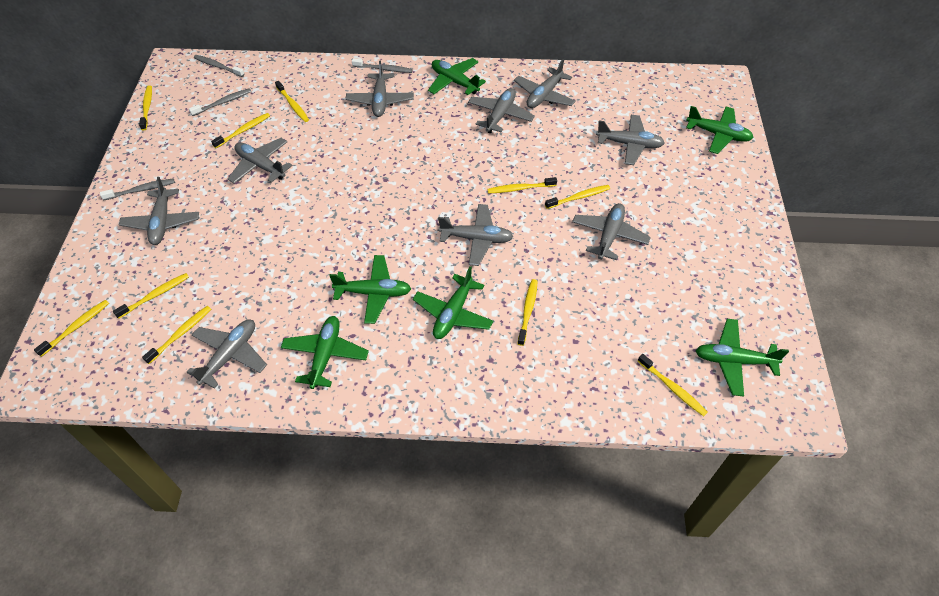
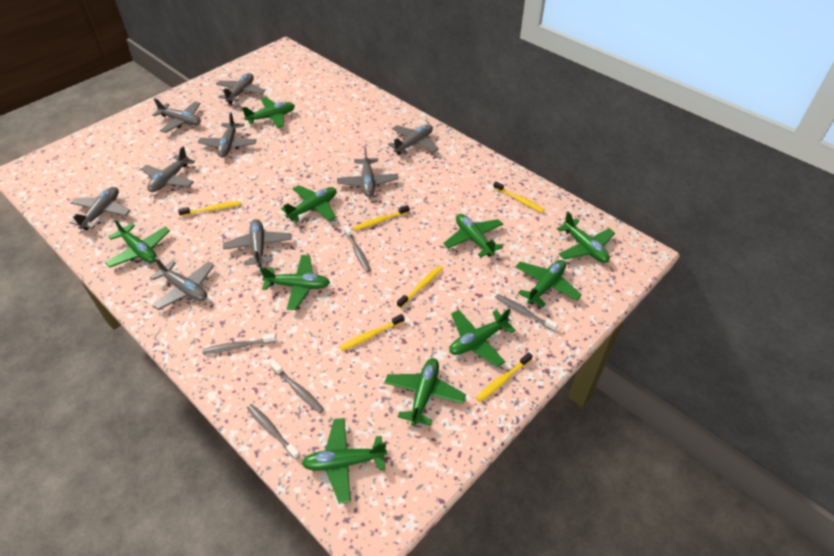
green plane: [281,316,369,389] [329,255,411,324] [413,266,493,339] [428,58,486,95] [686,106,754,154] [696,319,789,397] = 6 -> [105,218,170,268] [242,97,295,128] [259,255,330,310] [281,185,336,222] [302,418,387,504] [384,358,466,426] [443,214,503,258] [449,308,515,367] [515,260,582,307] [556,211,615,263] = 10
grey toothbrush: [100,178,175,200] [189,88,251,116] [194,55,244,77] [352,58,412,73] = 4 -> [202,333,276,354] [247,404,300,460] [270,361,324,413] [344,225,371,272] [495,294,558,331] = 5
yellow toothbrush: [34,300,109,357] [113,273,189,319] [139,85,152,130] [142,306,211,364] [211,113,270,148] [275,81,309,122] [487,177,557,194] [518,279,538,346] [545,185,610,209] [638,354,708,416] = 10 -> [178,201,241,216] [339,314,404,351] [353,205,409,231] [397,266,443,308] [476,352,533,402] [493,181,545,213] = 6

